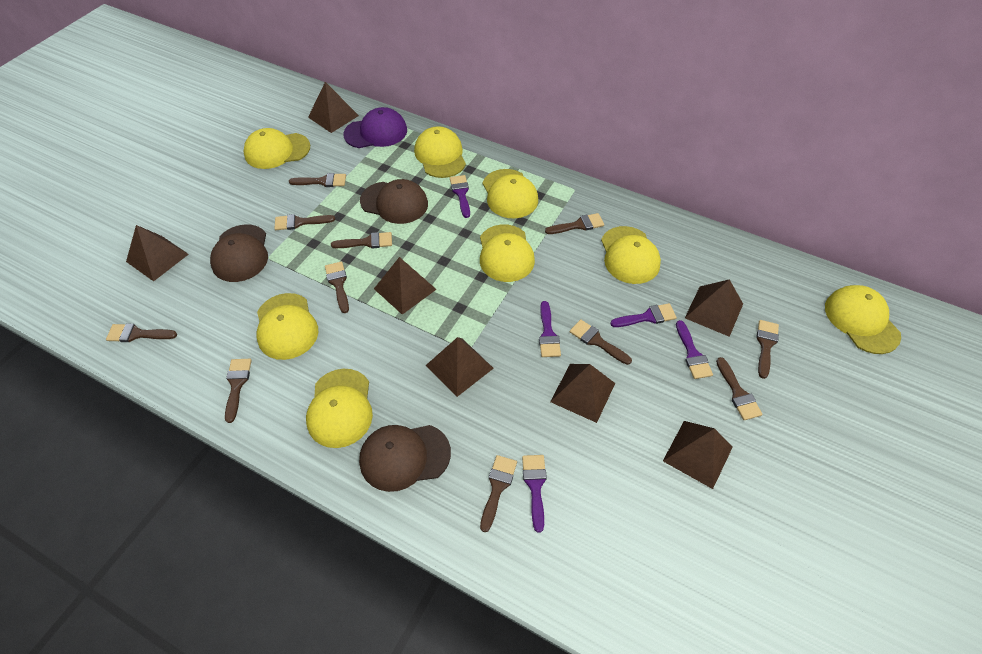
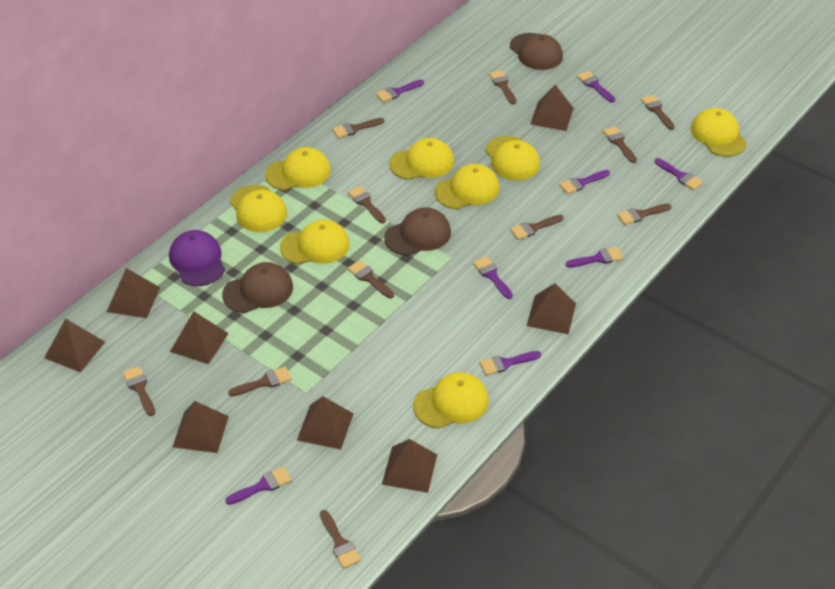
brown pyramid: [126,225,189,281] [308,82,359,133] [374,257,437,315] [426,337,494,397] [550,364,615,423] [663,421,733,489] [685,279,743,337] = 7 -> [44,319,105,372] [107,268,160,318] [170,311,229,364] [173,401,229,453] [297,396,353,449] [382,439,437,493] [527,283,576,334] [530,85,574,131] = 8
purple brush: [450,175,470,218] [522,455,547,533] [539,301,561,357] [610,303,677,327] [676,320,713,379] = 5 -> [225,466,292,505] [376,80,424,102] [473,256,513,299] [480,351,541,375] [559,170,610,194] [565,247,623,267] [577,71,615,102] [655,158,703,190] = 8

